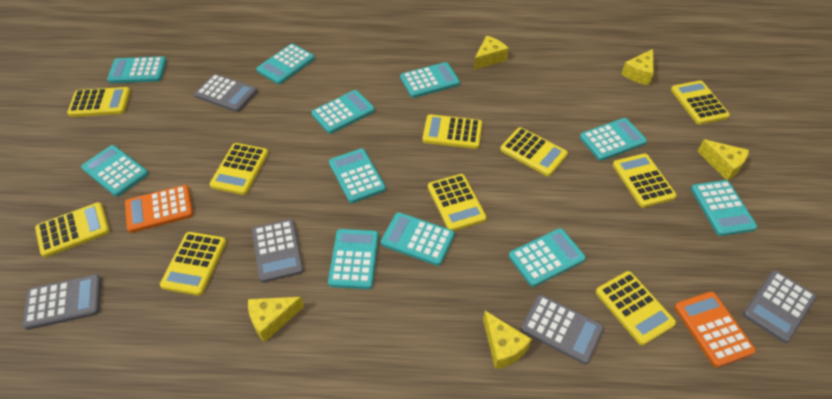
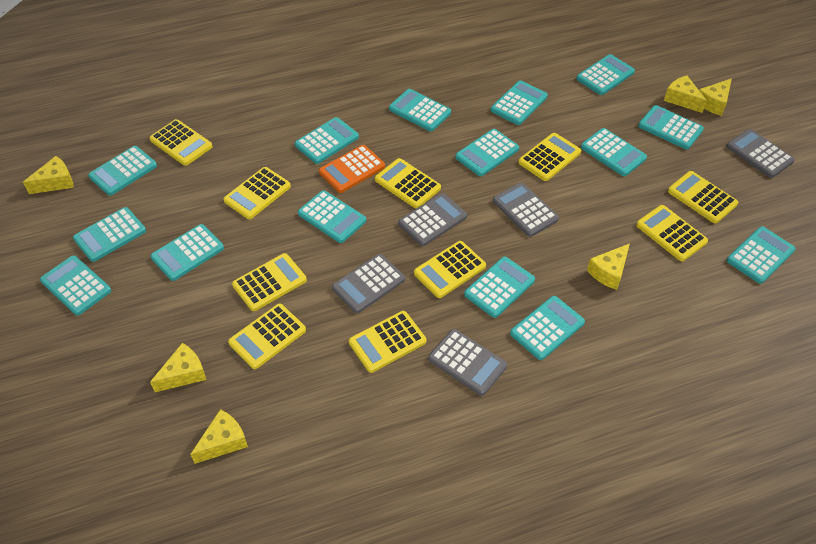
orange calculator: [125,185,193,233] [674,292,756,368] = 2 -> [319,145,385,193] = 1
turquoise calculator: [81,145,148,197] [107,57,167,83] [256,44,315,84] [311,90,375,134] [328,229,379,289] [329,148,386,203] [381,212,455,266] [400,62,460,98] [509,228,586,287] [580,118,647,161] [691,180,757,236] = 11 -> [40,255,111,315] [73,207,146,262] [88,146,157,196] [150,224,224,281] [295,117,359,164] [298,190,366,243] [389,89,451,131] [455,129,519,176] [464,257,535,318] [491,80,548,125] [510,296,585,360] [576,54,635,95] [581,128,647,176] [638,105,704,149] [727,226,795,284] = 15
yellow cheese: [248,297,304,342] [474,36,509,70] [483,311,532,369] [621,49,654,85] [698,139,749,180] = 5 -> [23,156,74,194] [150,343,206,392] [190,409,248,464] [587,243,630,290] [664,76,707,113] [699,78,732,116] = 6

